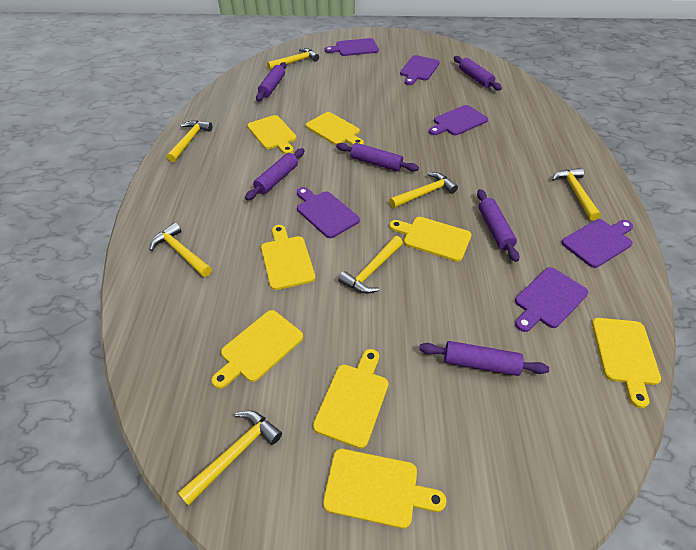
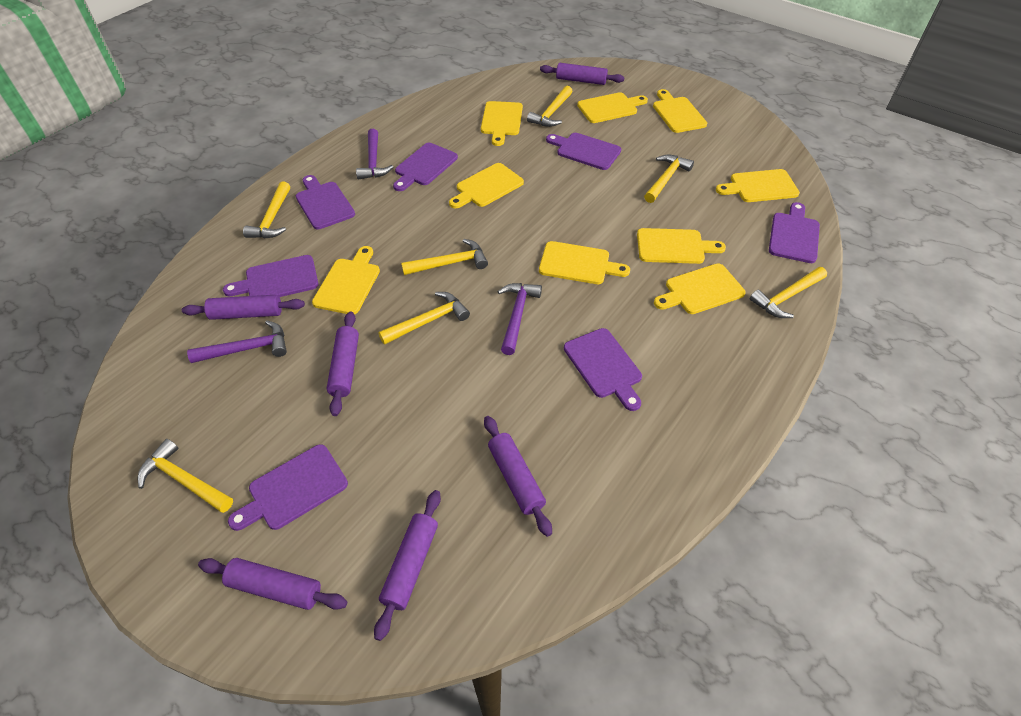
purple cutting board: [297,187,360,238] [325,38,379,56] [400,55,440,85] [429,105,488,135] [515,267,589,332] [561,219,633,268] = 6 -> [223,255,318,297] [228,444,348,531] [296,175,355,229] [393,143,458,191] [546,133,621,170] [564,328,642,411] [769,202,820,263] = 7
purple hammer: none = 0 -> [187,320,287,363] [356,129,393,179] [497,283,542,355] = 3
yellow cutting board: [212,310,303,389] [247,115,297,154] [261,225,315,290] [306,112,364,145] [313,349,388,449] [323,449,446,529] [389,217,472,262] [592,318,661,408] = 8 -> [312,246,380,314] [449,163,524,208] [481,101,523,146] [539,241,630,284] [577,92,648,123] [637,228,726,264] [653,89,707,133] [654,263,746,314] [716,169,800,202] = 9

